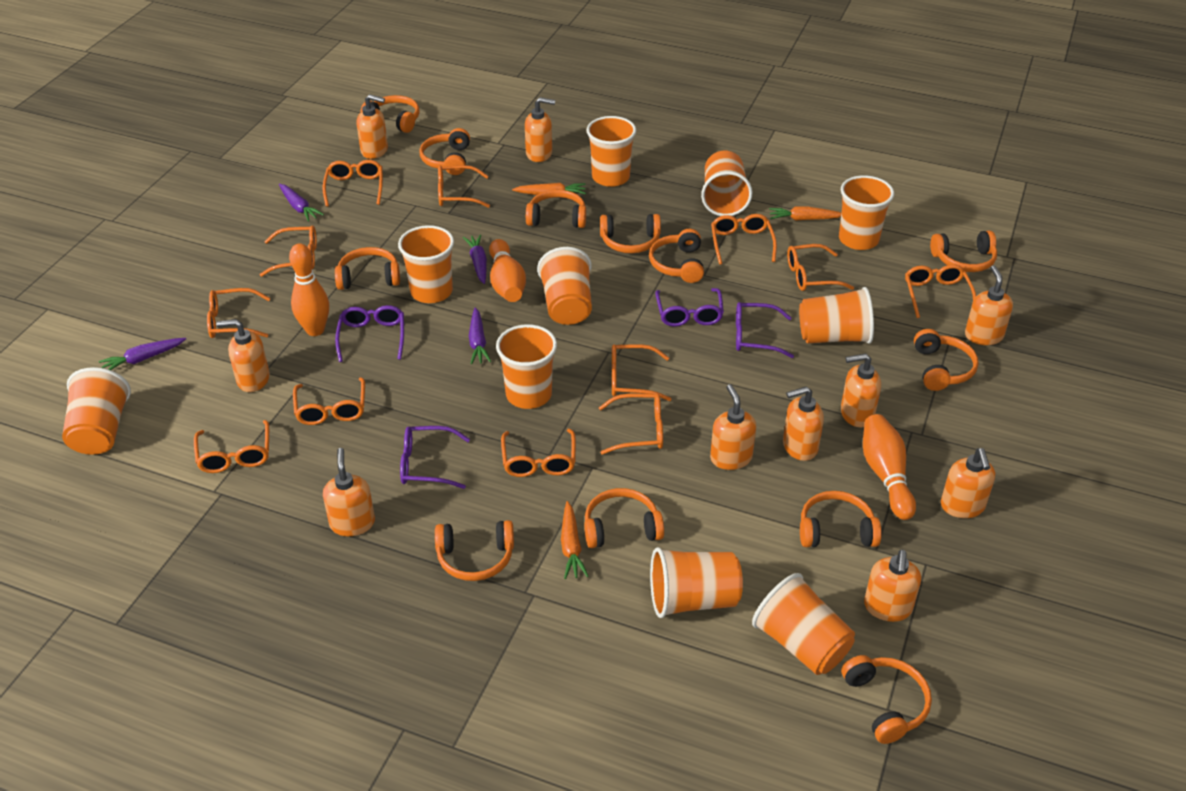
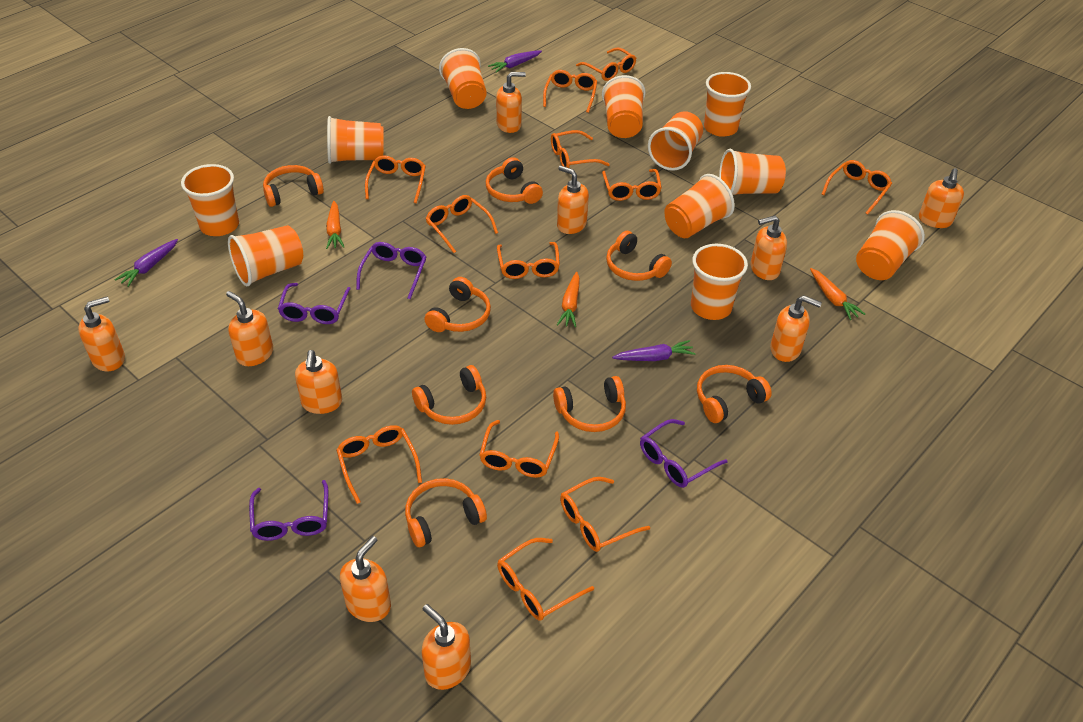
orange bowling pin: [289,243,329,336] [489,239,526,302] [863,414,916,520] = 3 -> none = 0
orange cup: [62,367,131,455] [398,225,454,303] [496,324,557,409] [537,247,592,325] [586,116,636,187] [650,547,743,618] [701,151,753,216] [752,573,855,675] [799,287,874,344] [839,175,894,250] = 10 -> [181,164,239,236] [228,225,303,286] [327,116,383,164] [439,48,486,109] [602,75,646,138] [648,111,703,171] [664,174,735,238] [691,244,748,320] [704,72,751,137] [719,149,786,195] [856,210,925,280] = 11
orange headphones: [335,247,400,290] [361,95,420,133] [420,128,470,175] [435,520,514,581] [526,189,586,228] [584,488,664,548] [600,214,661,253] [649,228,704,283] [800,491,882,547] [841,655,932,744] [914,329,978,391] [930,231,997,272] = 12 -> [263,165,324,207] [405,478,487,547] [412,365,486,425] [424,277,491,332] [486,157,543,204] [553,376,626,432] [606,231,672,281] [697,365,772,423] = 8
purple carrot: [99,338,186,370] [279,184,324,222] [463,234,487,284] [469,307,491,364] = 4 -> [114,239,178,287] [488,51,542,73] [612,340,696,361] = 3

